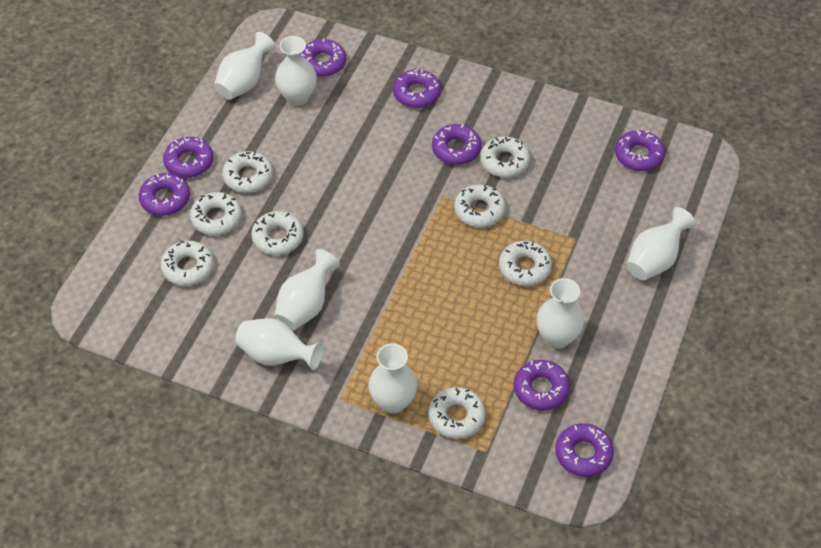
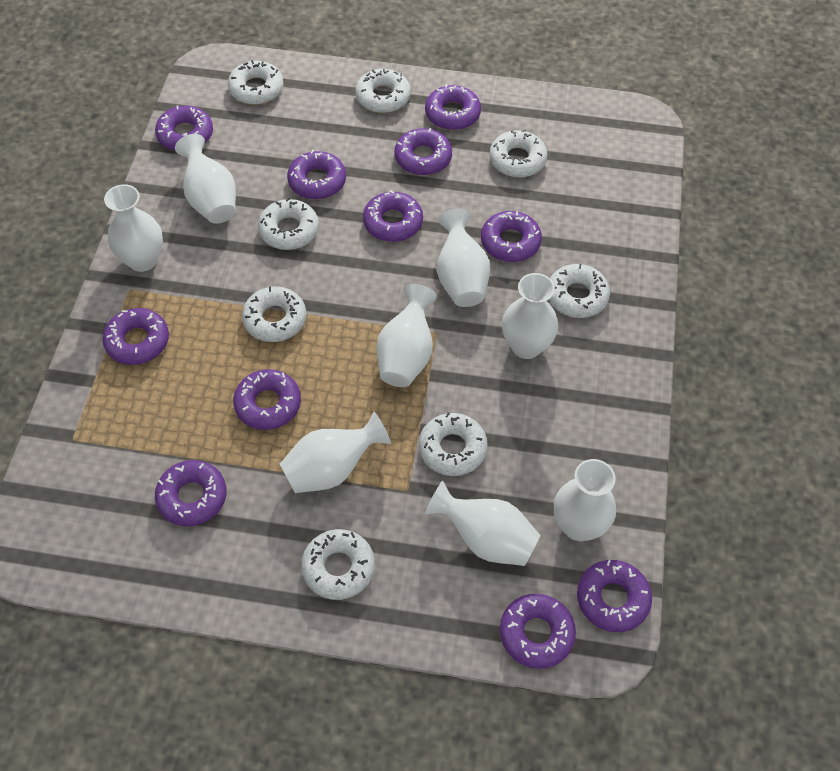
purple donut: [139,173,190,216] [163,137,214,178] [300,38,346,77] [393,69,441,108] [432,124,481,165] [514,360,570,411] [555,423,614,477] [615,130,665,171] = 8 -> [103,308,169,365] [155,105,213,151] [155,460,226,526] [233,369,301,430] [287,150,346,199] [363,190,423,242] [394,128,452,175] [425,84,481,130] [481,211,542,262] [500,594,576,669] [577,560,652,632] = 11
white vase: [214,32,276,100] [235,318,324,370] [274,249,340,330] [275,36,317,106] [368,343,417,414] [537,278,584,349] [626,207,696,281] = 7 -> [104,184,163,272] [175,134,236,224] [280,412,391,493] [376,284,437,387] [425,481,541,566] [437,208,490,307] [502,273,559,359] [554,459,616,541] = 8

